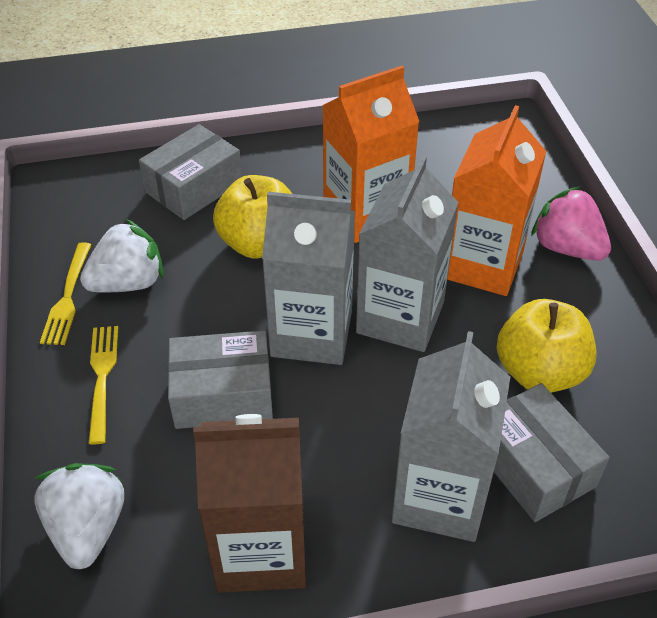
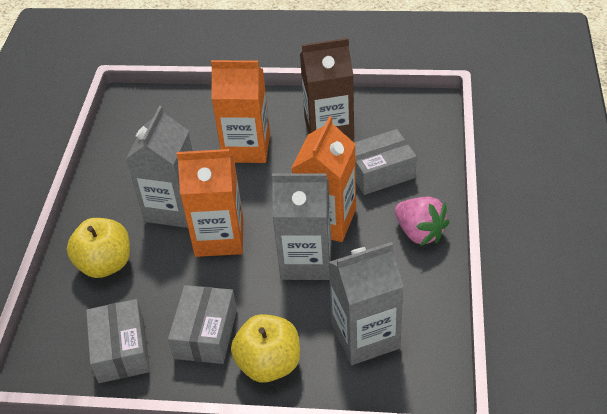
orange carton: [322,66,419,243] [447,105,546,296] = 2 -> [177,149,244,257] [211,60,270,163] [292,116,356,242] = 3
white strawberry: [34,463,124,569] [80,219,164,292] = 2 -> none = 0
yellow fork: [40,242,91,345] [89,326,118,445] = 2 -> none = 0

